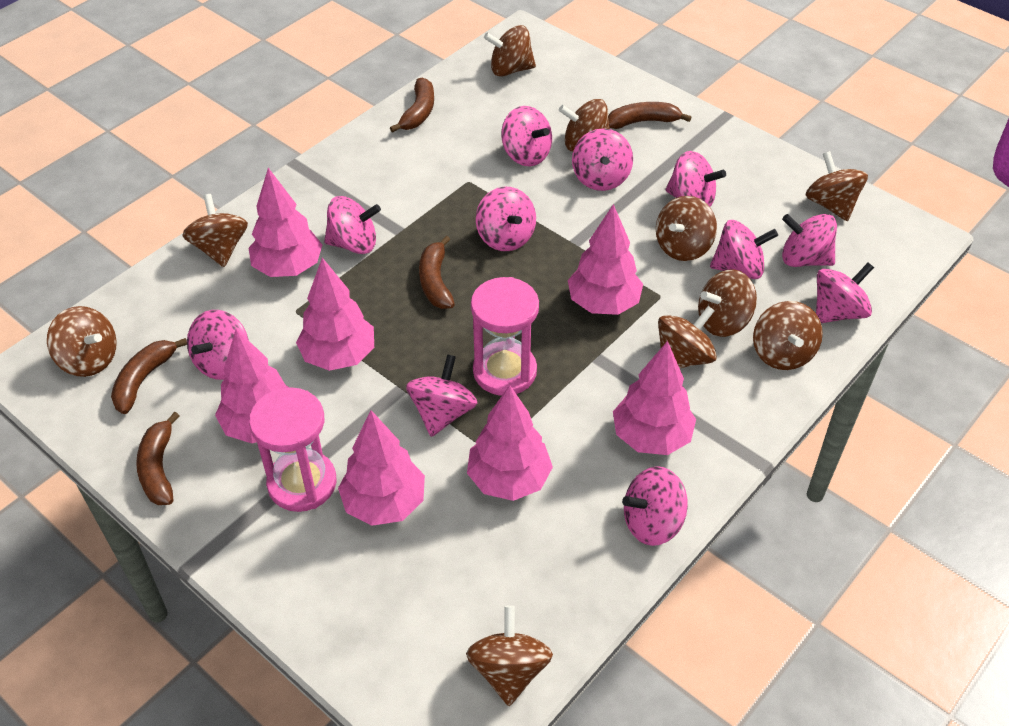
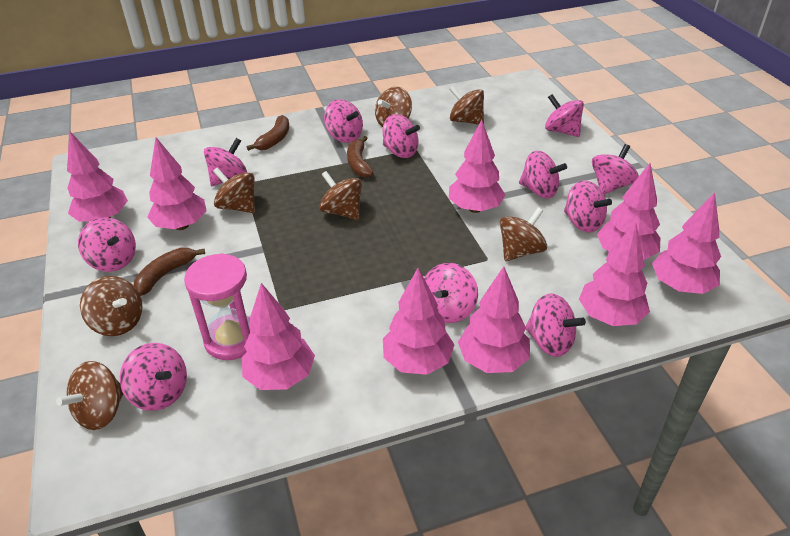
brown banana: [111,338,187,414] [136,412,179,505] [390,78,434,133] [419,236,455,309] [608,102,692,129] = 5 -> [134,248,205,296] [247,115,289,151] [347,136,374,178] = 3
brown spinning top: [47,306,117,377] [182,194,248,267] [466,605,553,706] [484,25,536,77] [559,99,610,152] [656,196,717,261] [658,306,717,368] [698,269,757,337] [753,301,823,370] [806,151,868,221] = 10 -> [56,361,123,430] [80,276,142,336] [213,167,255,213] [319,171,362,220] [375,87,412,127] [449,86,484,125] [500,207,547,261] = 7
pink hourglass: [249,387,337,512] [471,277,539,396] = 2 -> [184,253,251,360] = 1
pink tree: [215,329,289,443] [249,168,322,277] [296,258,374,371] [338,410,425,526] [467,385,553,501] [568,204,643,315] [613,341,696,455] = 7 -> [67,131,128,222] [147,137,207,230] [242,283,315,390] [383,268,455,375] [449,120,505,213] [458,267,530,373] [579,223,650,326] [597,163,660,260] [652,193,721,294] = 9

